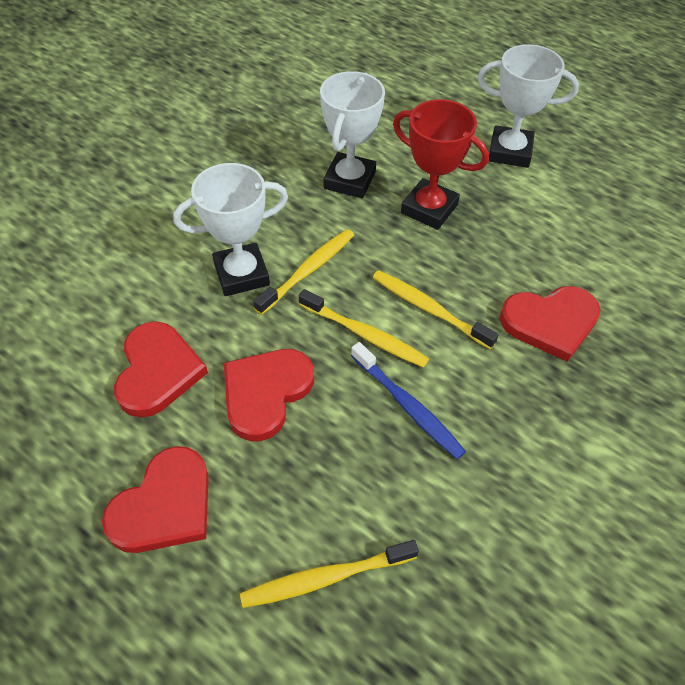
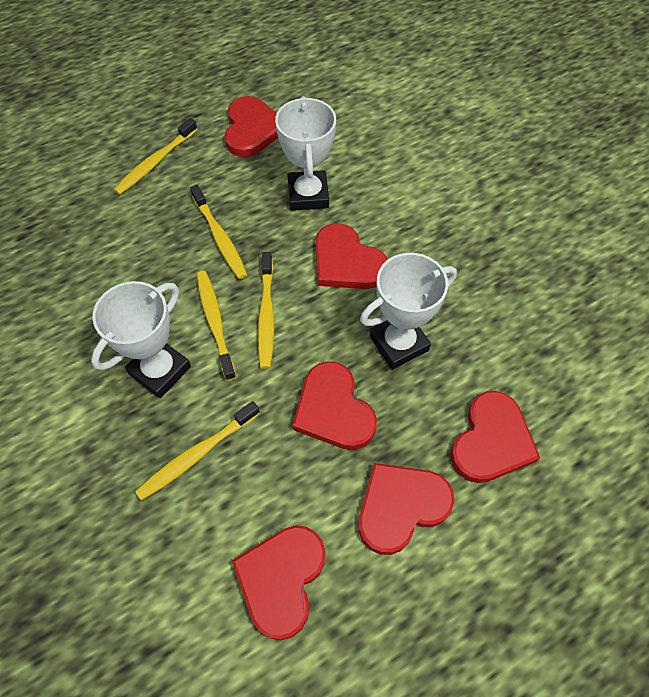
blue toothbrush: [351,342,466,459] = 1 -> none = 0
red heart: [102,446,209,553] [114,321,208,417] [224,349,314,441] [500,286,600,362] = 4 -> [224,96,278,157] [232,525,325,640] [292,361,377,450] [315,223,388,289] [358,463,454,555] [451,391,540,483] = 6
red trophy: [393,99,489,230] = 1 -> none = 0
yellow toothbrush: [240,540,419,608] [254,229,354,315] [299,289,429,368] [373,270,499,349] = 4 -> [114,118,198,195] [135,401,260,500] [190,185,247,279] [196,271,236,381] [258,252,274,369] = 5

